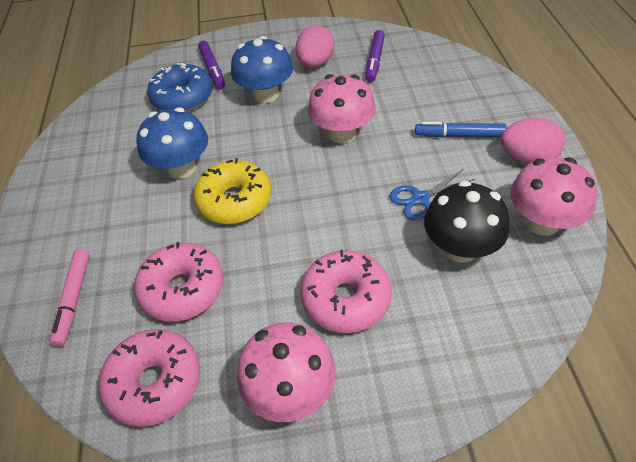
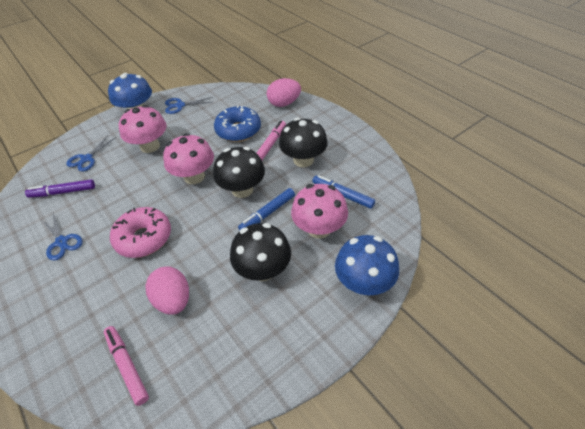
black mushroom: [424,181,510,262] = 1 -> [213,147,265,198] [230,223,291,281] [279,118,328,167] = 3
blue marker: [415,122,507,137] = 1 -> [238,188,295,230] [312,175,375,209] = 2
blue scissors: [389,169,475,221] = 1 -> [42,213,83,261] [66,135,116,172] [165,97,213,114] = 3
pink donut: [99,329,200,427] [134,242,224,322] [300,250,392,333] = 3 -> [110,207,171,258] = 1
pink marker: [50,249,90,347] = 1 -> [104,326,149,406] [257,121,286,160] = 2
purple marker: [198,41,225,89] [365,30,385,82] = 2 -> [25,179,95,198] = 1
yellow donut: [193,158,272,224] = 1 -> none = 0

